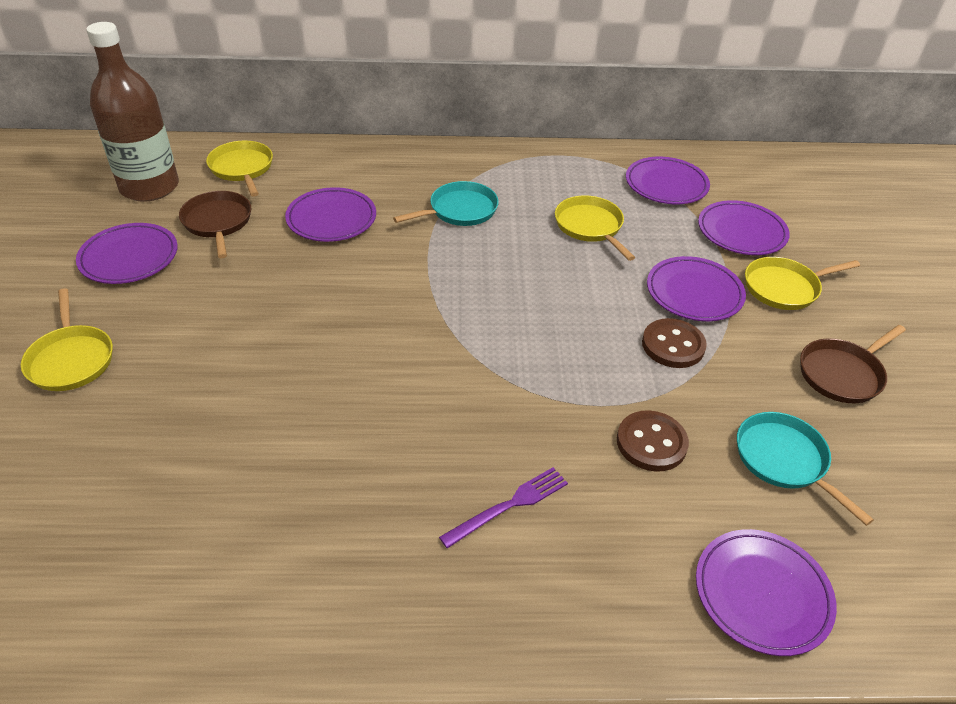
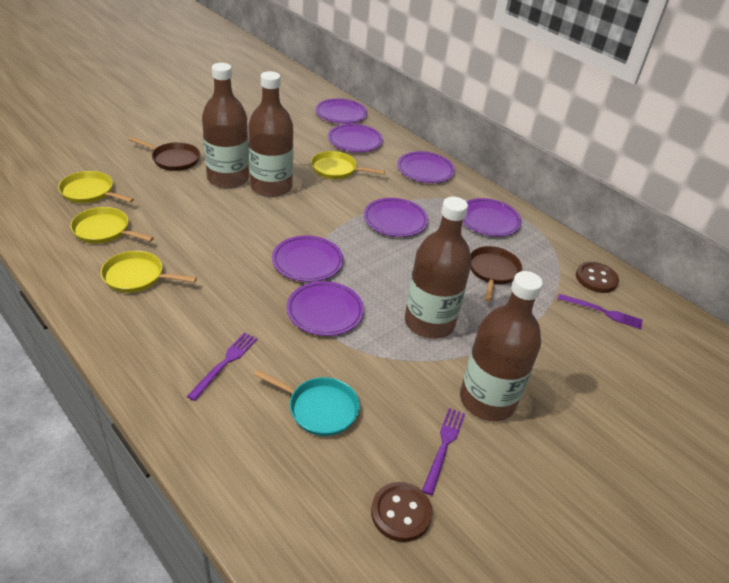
brown bottle: [86,22,179,202] = 1 -> [202,63,249,189] [248,71,293,197] [405,197,472,339] [460,271,543,421] = 4
purple fork: [439,467,568,549] = 1 -> [187,332,257,401] [422,408,465,496] [558,294,643,329] = 3
purple plate: [76,223,178,284] [285,187,376,242] [626,157,710,204] [647,256,746,321] [696,529,837,656] [698,200,790,255] = 6 -> [272,236,343,282] [286,281,364,336] [315,98,367,124] [328,124,383,152] [364,198,428,237] [397,151,455,183] [463,198,522,236] = 7
turquoise pan: [393,181,499,226] [737,412,874,526] = 2 -> [254,370,360,436] = 1

